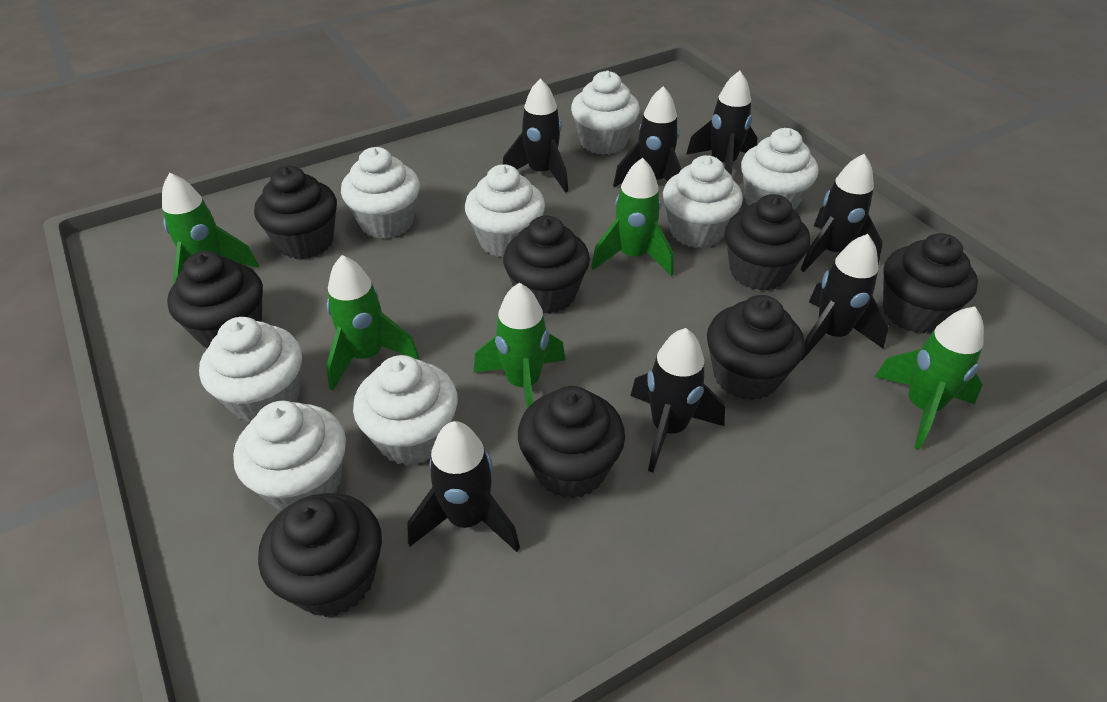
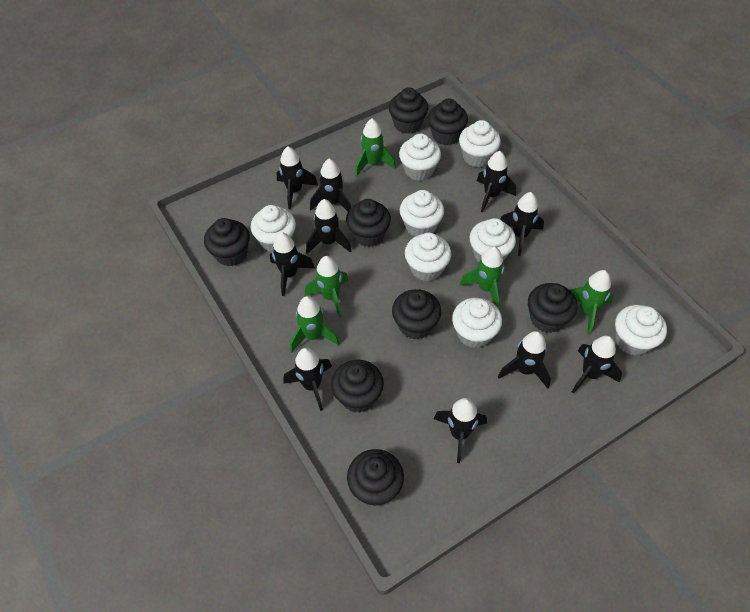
black rocket: [408,421,520,552] [503,78,568,193] [613,86,682,187] [630,328,725,472] [686,71,757,175] [801,154,883,272] [802,234,888,360] = 7 -> [270,232,315,296] [276,147,318,209] [284,348,332,411] [306,199,351,254] [310,159,351,212] [434,398,487,463] [477,151,516,212] [498,331,551,388] [500,192,544,256] [572,336,622,394] = 10

